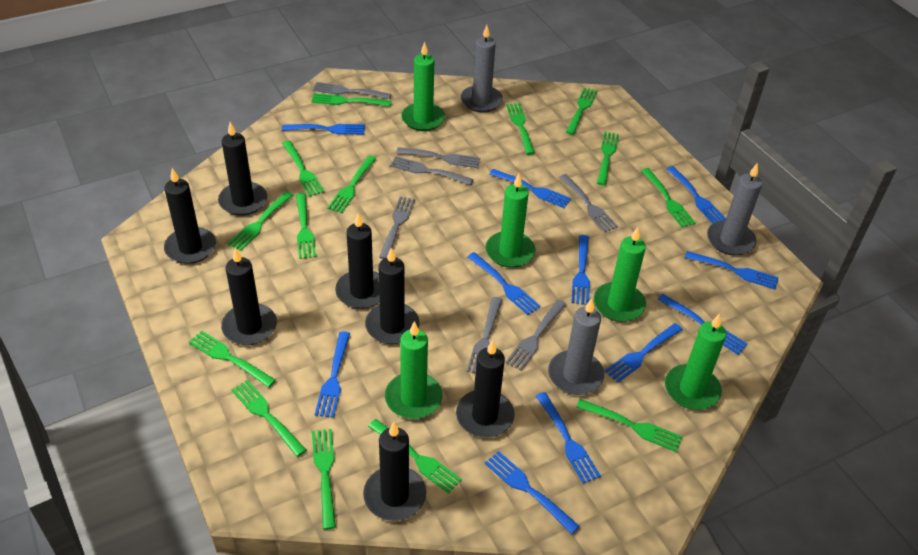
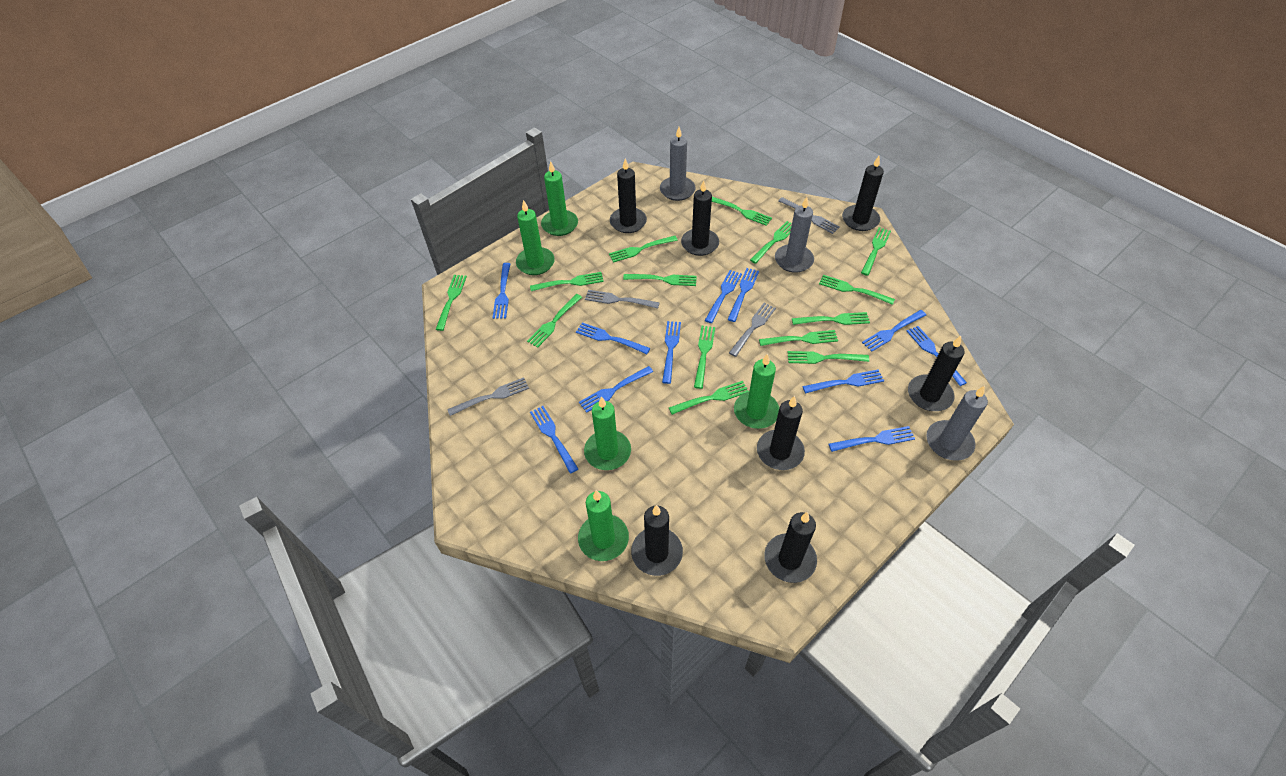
grey fork: [313,82,392,99] [379,196,415,259] [390,156,474,185] [396,147,480,168] [466,297,503,373] [505,300,567,371] [559,174,618,232] = 7 -> [447,377,529,416] [585,290,660,309] [729,303,776,357] [778,197,840,234] = 4

